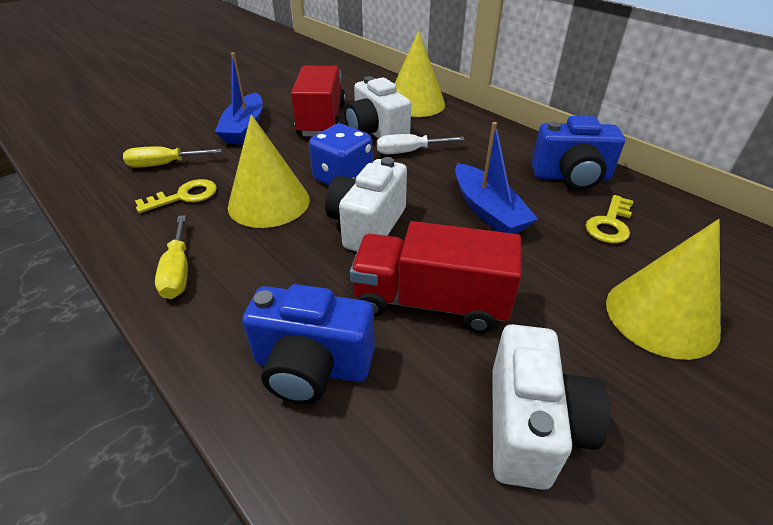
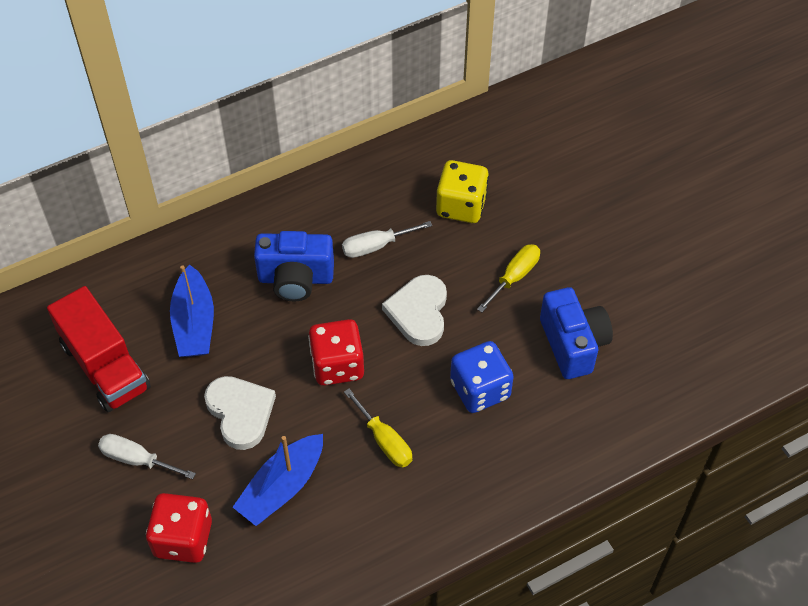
red dice: none = 0 -> [146,493,212,563] [308,319,364,386] = 2
red truck: [291,66,346,136] [350,221,521,333] = 2 -> [47,286,151,412] = 1
white camera: [325,157,407,252] [344,76,411,139] [492,324,610,490] = 3 -> none = 0
white heart: none = 0 -> [204,376,276,450] [382,275,447,346] = 2
white screwdriver: [377,134,465,154] = 1 -> [98,434,196,479] [342,221,432,258] = 2
yellow cone: [228,114,310,228] [394,31,445,117] [606,219,721,360] = 3 -> none = 0
yellow dice: none = 0 -> [436,160,489,223] = 1
yellow key: [135,179,217,213] [585,195,633,244] = 2 -> none = 0

